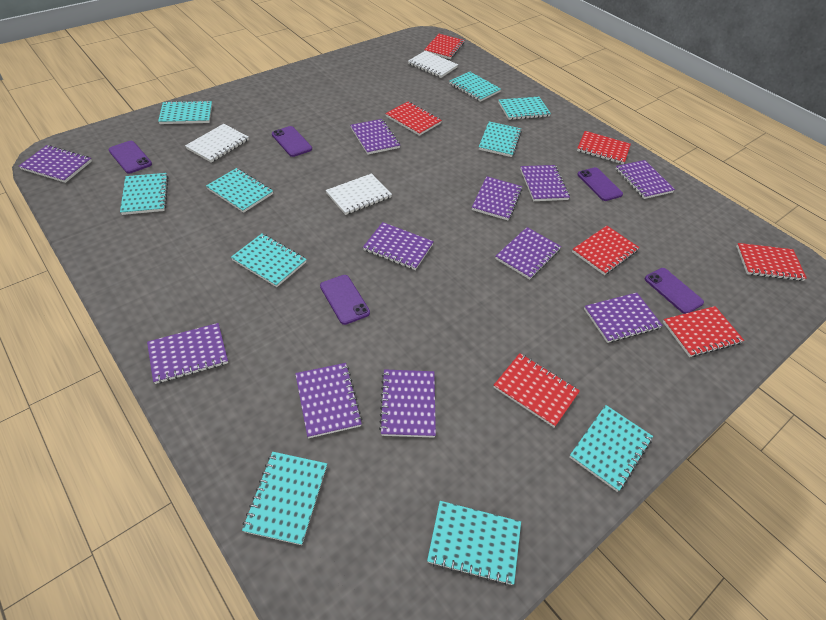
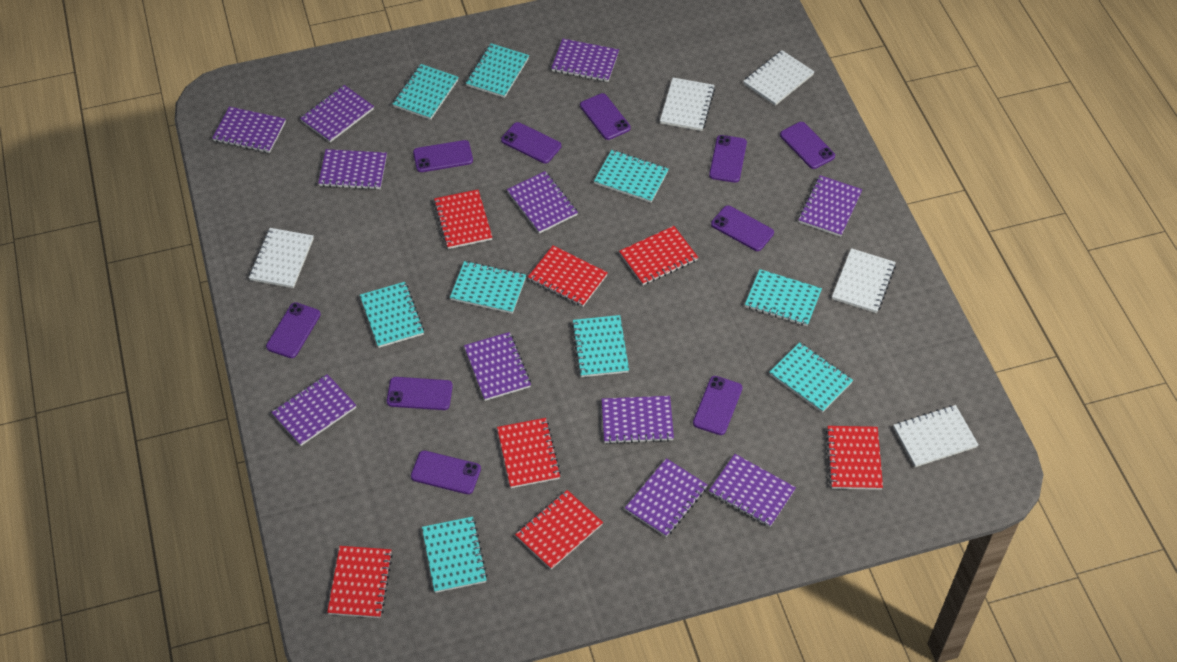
purple phone: [109,141,152,174] [272,126,312,157] [320,275,370,325] [577,167,623,201] [645,268,704,314] = 5 -> [266,302,321,358] [387,377,453,410] [411,451,481,494] [413,140,473,172] [501,122,561,163] [580,93,631,140] [693,376,742,435] [709,135,747,183] [711,205,774,251] [780,122,835,169] = 10
turquoise notebook: [120,173,168,215] [158,100,212,124] [206,168,273,213] [231,234,307,287] [242,452,327,545] [427,501,521,586] [449,72,501,102] [479,121,522,157] [498,97,551,120] [569,405,653,492] = 10 -> [360,282,424,348] [393,64,459,120] [422,517,488,593] [450,261,526,314] [466,43,529,98] [572,315,629,377] [594,150,668,203] [745,269,822,326] [769,342,853,413] = 9
white notebook: [185,124,249,163] [326,173,392,215] [408,51,458,78] = 3 -> [249,228,314,288] [660,78,715,131] [743,50,814,106] [832,248,896,313] [893,405,979,467] = 5

